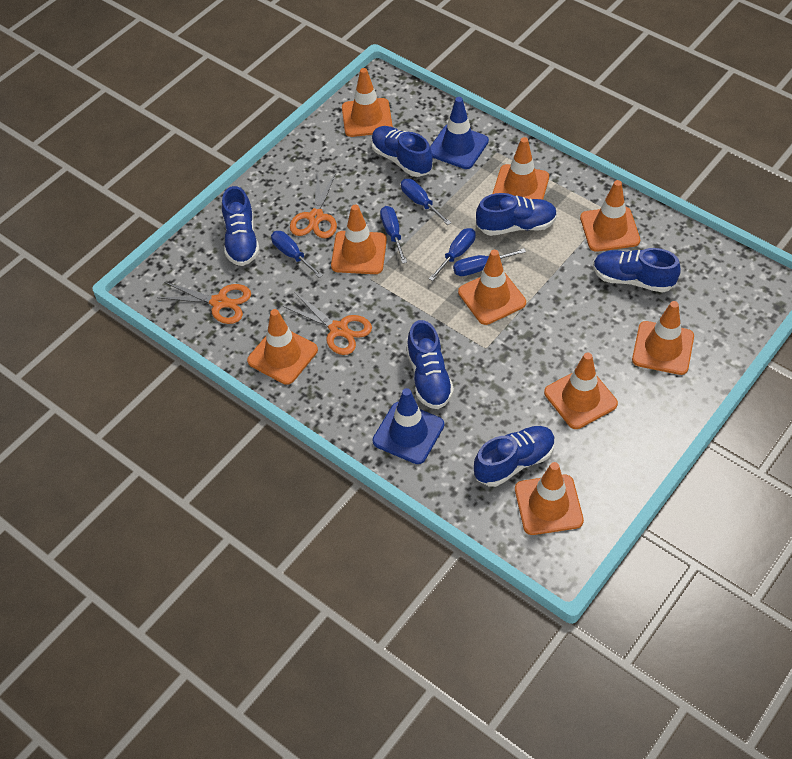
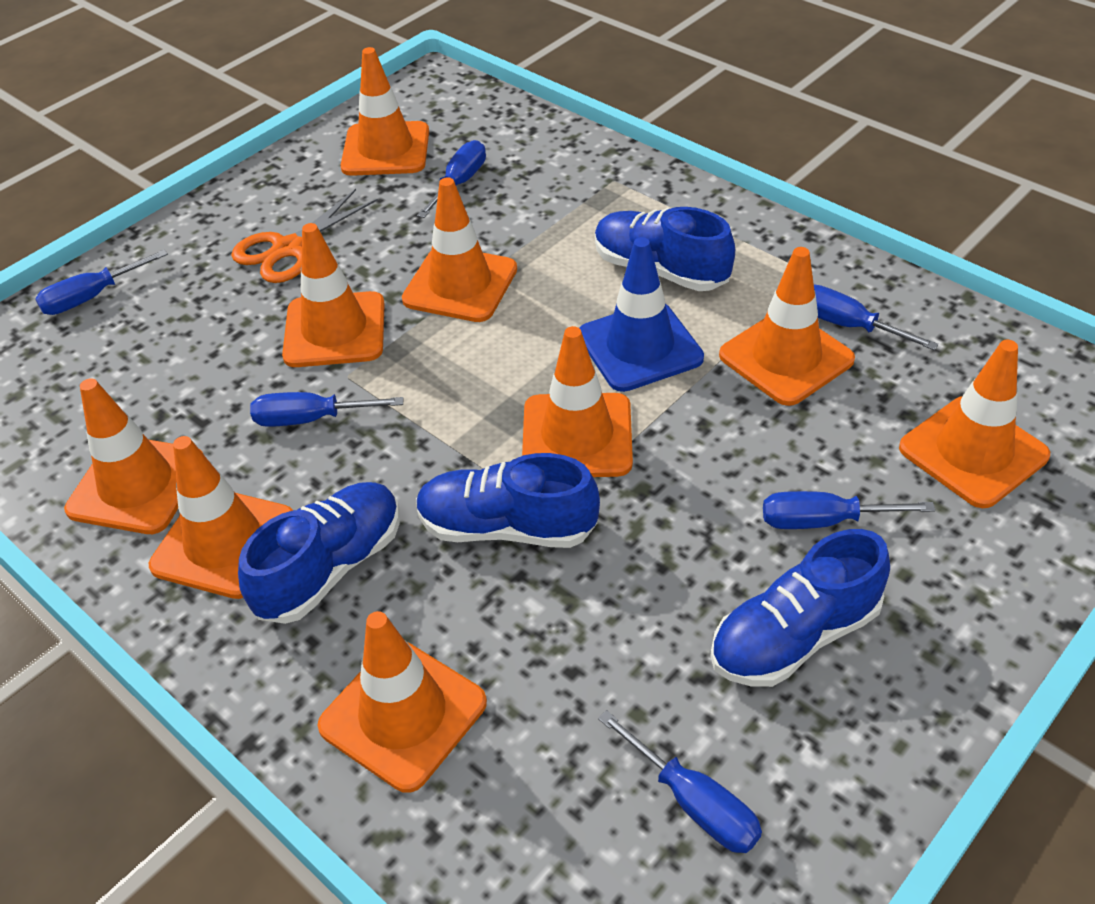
blue screwdriver: [271,231,323,278] [380,206,407,264] [401,179,451,225] [429,228,476,281] [453,248,526,276] = 5 -> [35,250,168,315] [250,392,404,427] [417,140,486,218] [598,710,762,853] [763,491,935,529] [814,285,939,350] = 6
blue shoe: [222,186,259,266] [371,126,433,177] [406,320,454,409] [474,426,555,487] [476,193,557,236] [593,248,681,292] = 6 -> [238,482,400,624] [416,453,600,548] [595,207,735,291] [711,529,890,687] = 4
blue traffic cone: [372,388,444,464] [430,97,489,169] = 2 -> [580,237,704,392] = 1
orange scissors: [157,282,251,324] [282,293,372,355] [290,173,337,238] = 3 -> [231,189,378,283] = 1

